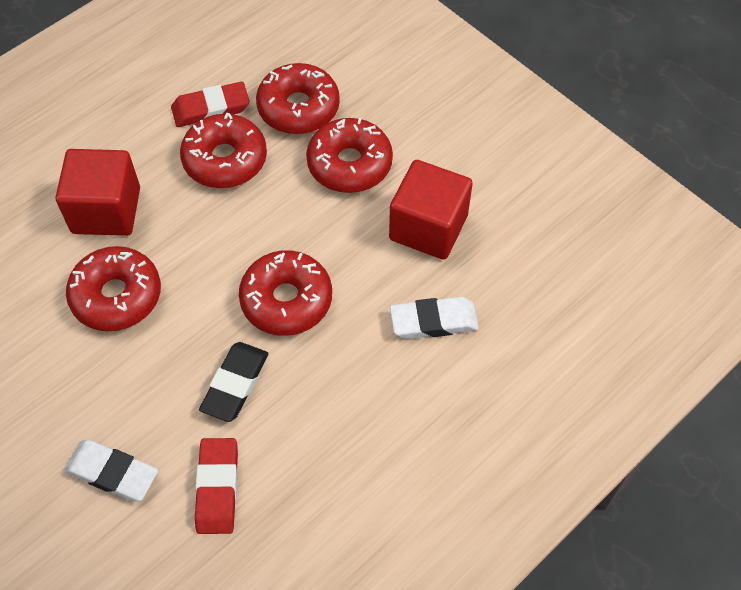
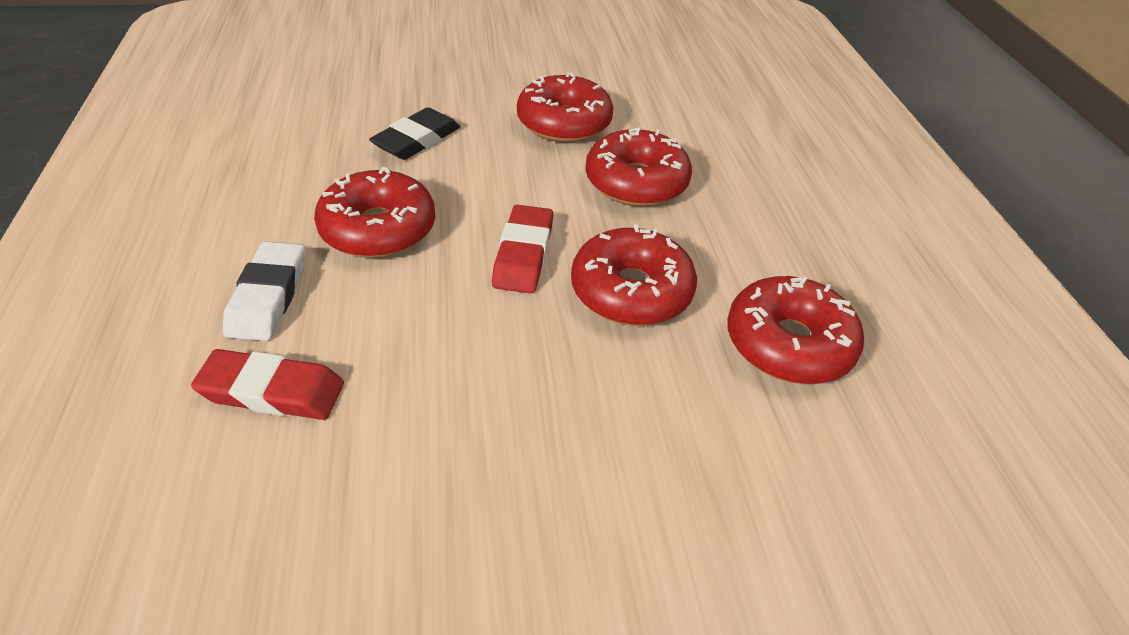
red cube: [56,149,140,236] [389,160,473,259] = 2 -> none = 0
white eraser: [64,440,158,502] [390,297,479,339] = 2 -> [223,241,305,341] = 1

